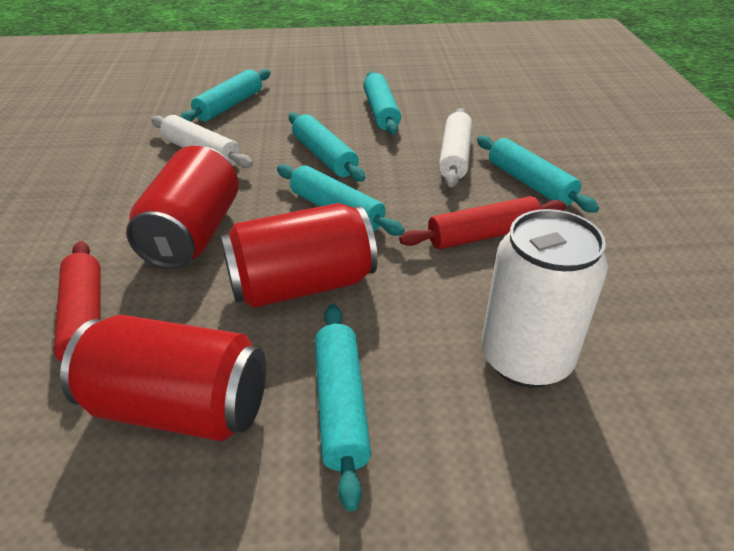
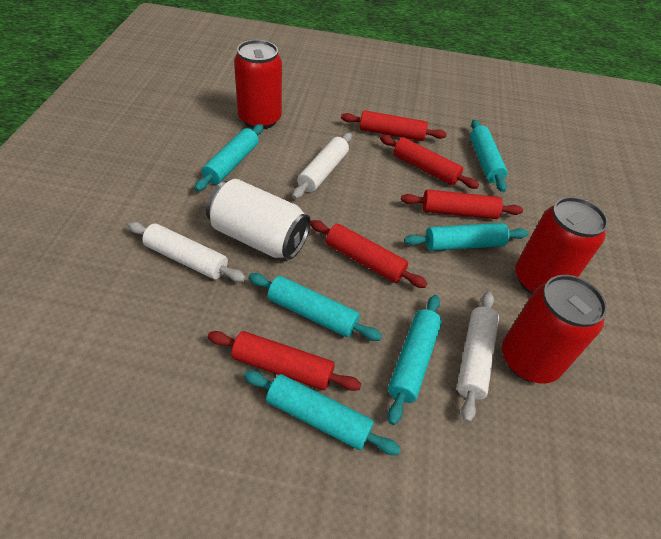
red rolling pin: [54,241,100,362] [399,196,566,249] = 2 -> [208,331,361,391] [310,220,428,288] [341,110,447,141] [380,135,479,189] [401,189,523,219] = 5
white rolling pin: [151,115,253,168] [439,108,472,187] = 2 -> [128,222,246,282] [292,133,352,199] [457,292,499,423] = 3

